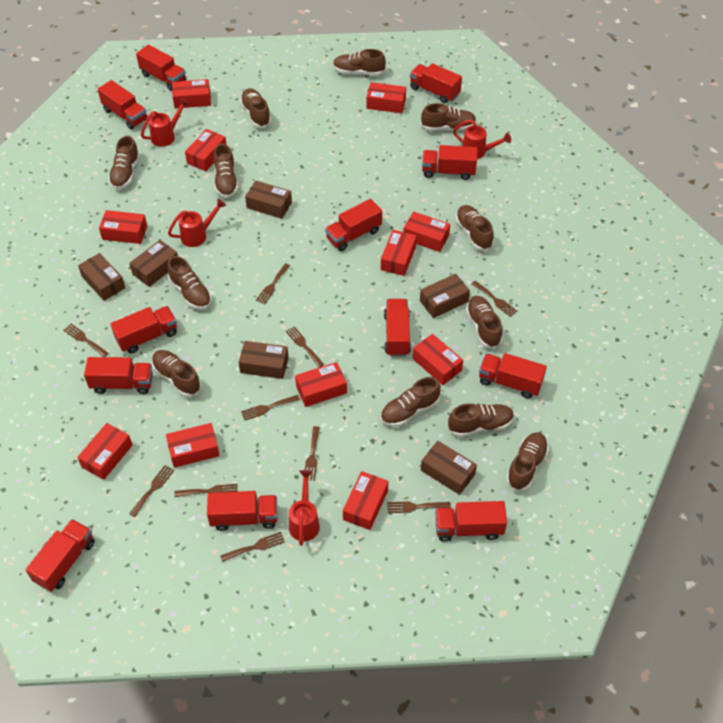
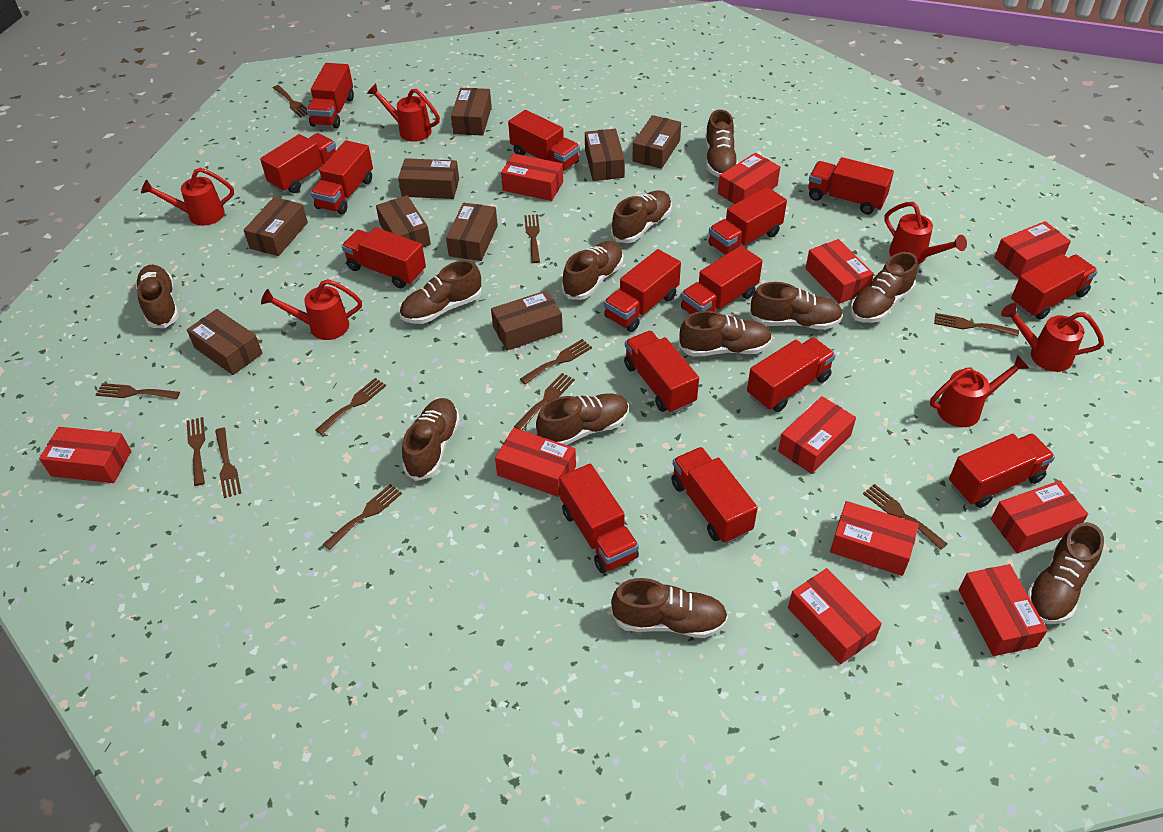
brown box: [78,253,125,301] [129,240,178,287] [239,341,289,379] [245,181,292,219] [420,274,470,318] [421,441,477,495] = 6 -> [187,309,263,375] [244,197,308,256] [376,195,431,247] [398,158,459,199] [446,203,498,261] [451,88,492,136] [491,290,563,351] [585,129,625,181] [632,115,681,169] = 9
brown fork: [64,324,108,357] [129,465,174,517] [174,484,238,497] [220,532,285,562] [241,395,300,421] [256,263,290,305] [286,326,324,367] [305,426,320,481] [387,501,451,513] [472,281,518,317] = 10 -> [96,383,180,399] [186,417,205,486] [215,428,241,498] [273,85,308,118] [315,378,386,435] [323,484,402,550] [514,373,575,430] [520,339,592,384] [524,214,540,263] [863,484,947,550] [934,313,1019,336] = 11
red truck: [26,519,95,592] [84,357,153,394] [98,80,147,129] [110,306,177,353] [136,45,186,91] [207,491,277,531] [325,199,382,251] [384,299,411,356] [410,63,462,103] [422,145,477,180] [435,501,507,542] [479,353,547,398] = 12 -> [260,133,336,193] [307,63,354,128] [311,140,373,215] [342,227,426,288] [508,110,580,171] [559,464,639,573] [604,249,681,332] [624,331,699,413] [671,447,758,544] [681,246,762,314] [708,187,787,255] [747,338,836,412] [808,157,894,214] [949,434,1055,508] [1011,254,1098,320] = 15
red watering can: [141,98,189,147] [168,199,226,247] [289,470,320,546] [453,120,511,159] = 4 -> [141,168,234,226] [261,279,362,340] [367,83,440,142] [885,202,967,264] [930,355,1030,427] [1001,303,1104,372] = 6

